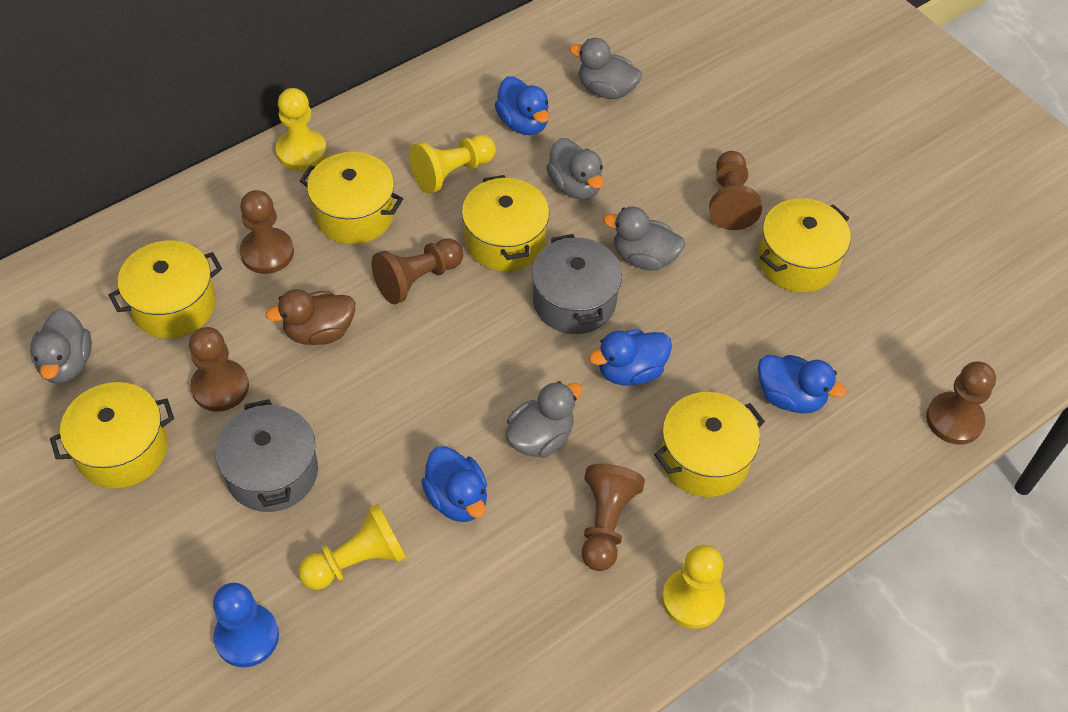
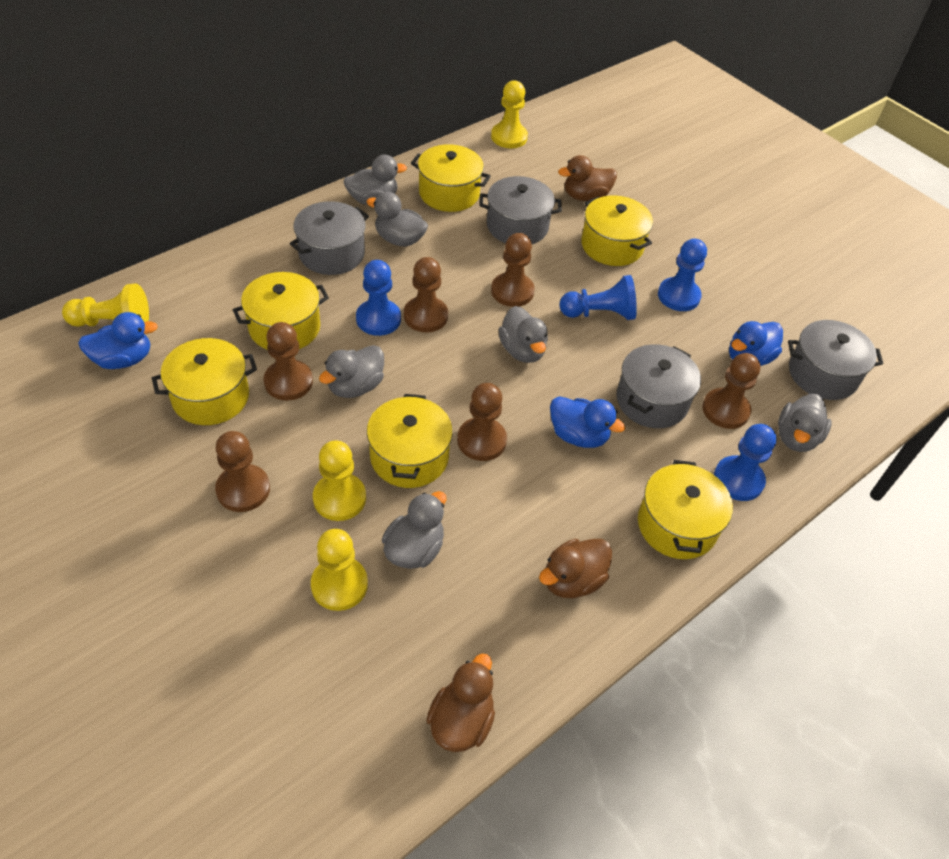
blue duck: [421,446,487,522] [494,76,549,135] [589,330,672,385] [758,355,846,414] = 4 -> [78,312,158,369] [550,396,625,448] [729,321,783,366] = 3
blue pawn: [213,583,279,667] = 1 -> [356,260,401,336] [560,275,637,320] [658,239,707,311] [714,424,776,501] = 4
brown duck: [266,289,355,345] = 1 -> [426,653,495,752] [539,539,612,598] [558,155,617,201] = 3
grey duck: [30,309,92,384] [505,381,583,458] [546,138,604,200] [569,38,642,99] [603,206,685,270] = 5 -> [319,345,384,398] [344,155,407,205] [367,192,428,247] [382,491,447,569] [498,306,548,363] [778,394,832,452] = 6
grey pot: [215,399,318,512] [532,234,622,334] = 2 -> [290,201,369,275] [479,176,562,244] [617,344,701,428] [788,320,883,400] = 4

